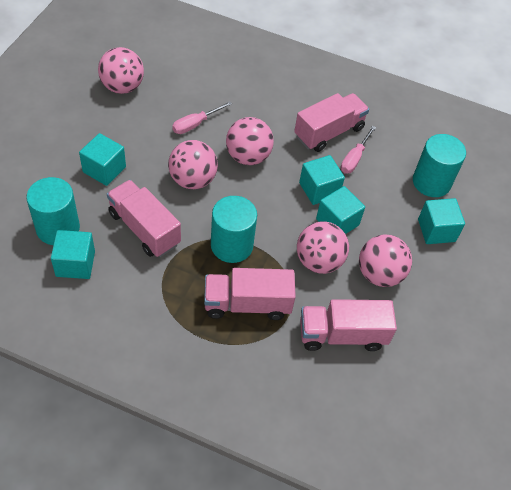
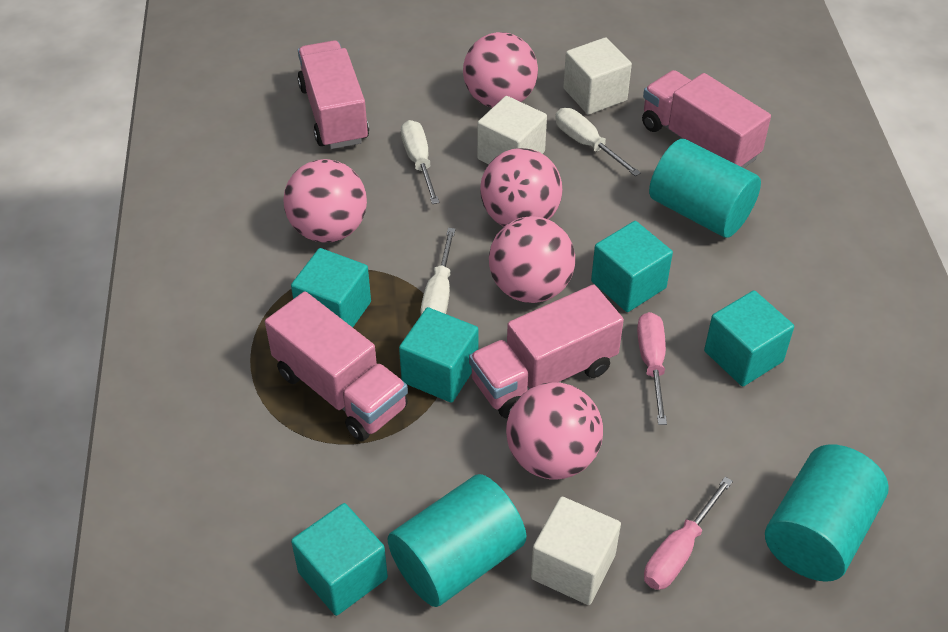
white cube: none = 0 -> [477,96,547,164] [531,497,621,605] [563,37,632,115] = 3
white screwdriver: none = 0 -> [401,120,439,204] [421,228,456,315] [555,108,641,177] = 3

